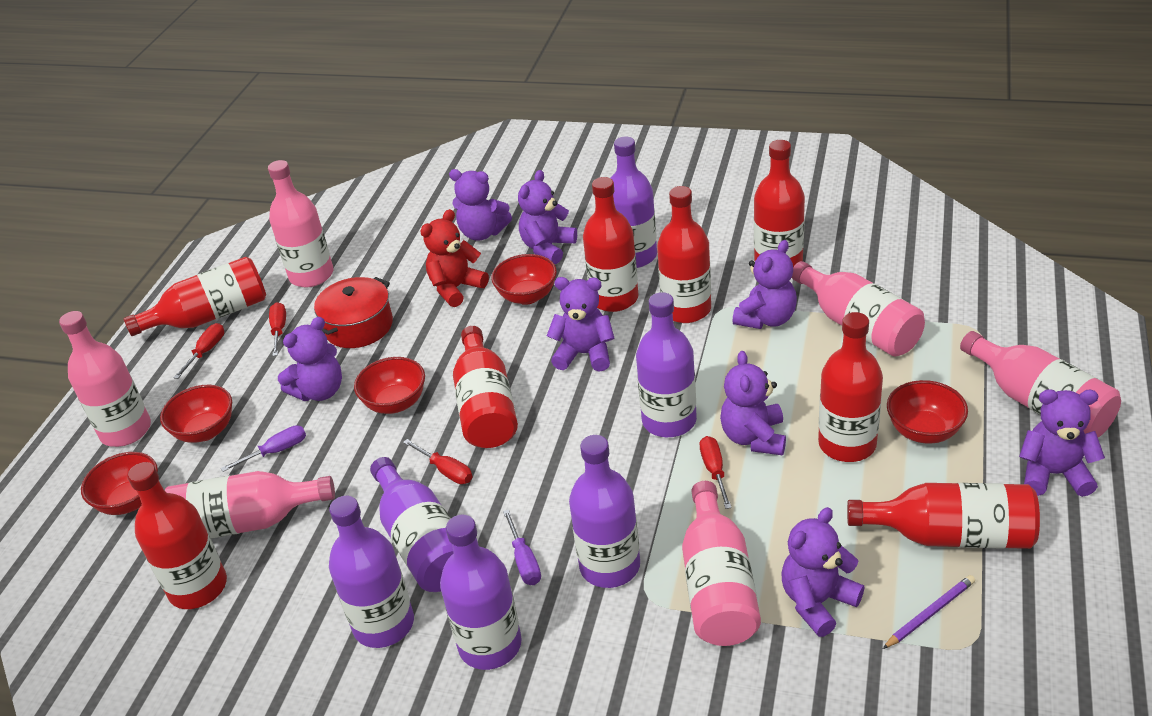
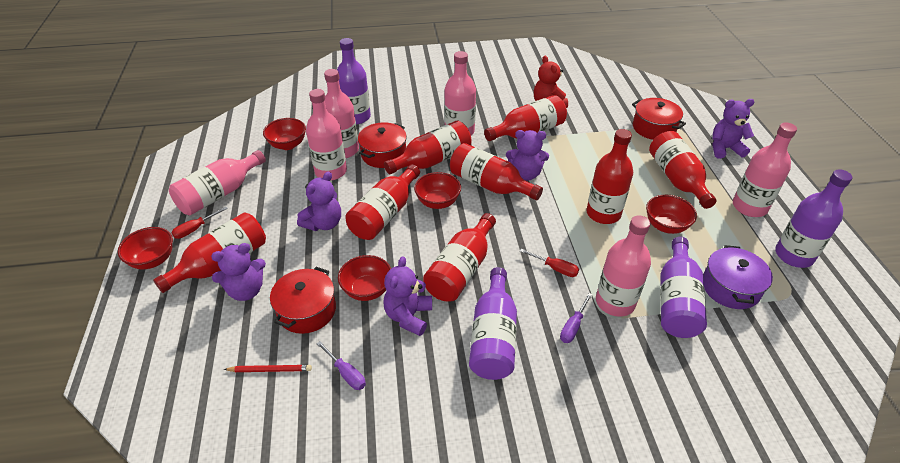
purple bottle: [329,496,414,648] [370,457,454,592] [440,515,522,670] [569,435,640,588] [611,136,657,268] [636,292,697,437] = 6 -> [337,38,371,124] [469,267,517,380] [660,237,707,338] [775,169,852,268] = 4
purple pencil: [883,575,975,649] = 1 -> none = 0
purple pot: none = 0 -> [703,245,773,309] = 1
purple teddy bear: [278,317,342,401] [449,169,512,241] [518,170,577,264] [547,277,615,372] [720,351,786,455] [733,240,797,329] [781,507,865,637] [1019,389,1105,497] = 8 -> [211,243,266,301] [297,171,341,231] [383,256,432,336] [506,130,549,181] [712,99,754,159] = 5
red pencil: none = 0 -> [224,365,312,372] = 1
red pot: [314,277,393,348] = 1 -> [270,267,336,334] [358,122,407,168] [632,98,686,140] = 3
red screwdriver: [173,323,224,379] [269,302,286,356] [403,439,472,484] [700,436,732,509] = 4 -> [171,207,228,239] [520,249,579,277] = 2

